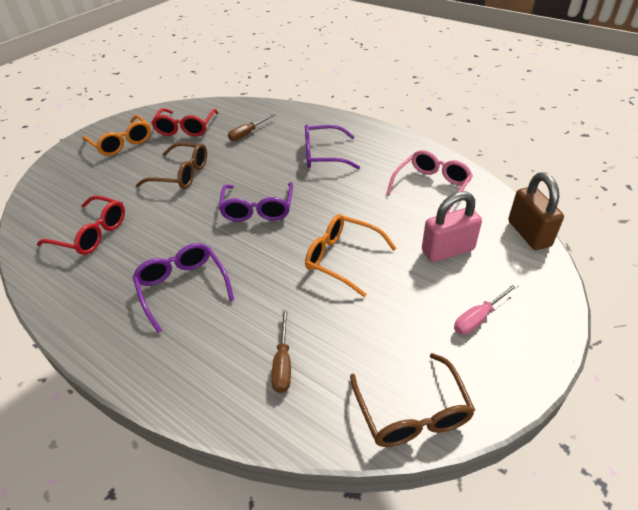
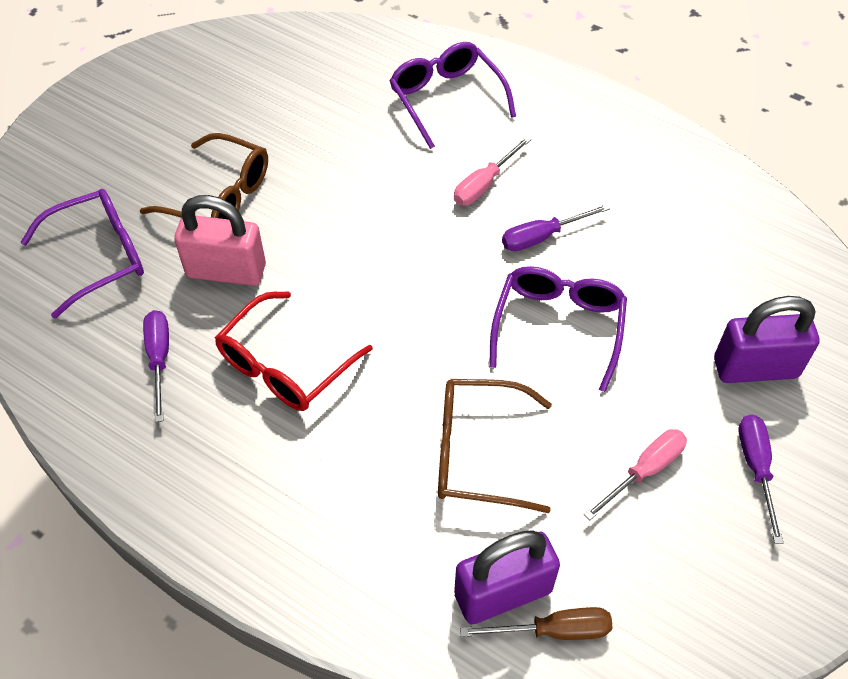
brown padlock: [508,172,564,250] = 1 -> none = 0
brown screwdriver: [228,114,275,141] [271,310,291,393] = 2 -> [460,607,612,640] = 1
orange glasses: [82,115,151,156] [305,214,396,297] = 2 -> none = 0
pink glasses: [386,150,473,213] = 1 -> none = 0
pink screwdriver: [454,283,518,335] = 1 -> [454,137,531,206] [584,429,687,520] = 2
purple padlock: none = 0 -> [454,530,560,624] [714,296,819,383] = 2
purple screwdriver: none = 0 -> [143,310,169,422] [502,204,610,251] [739,414,783,544] = 3
red glasses: [37,195,125,255] [151,108,218,137] = 2 -> [215,291,373,411] = 1

